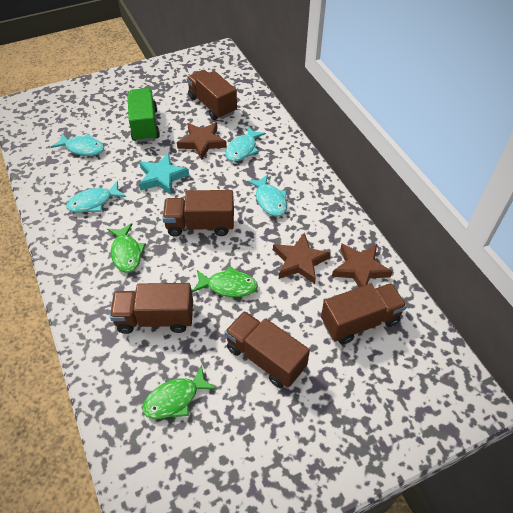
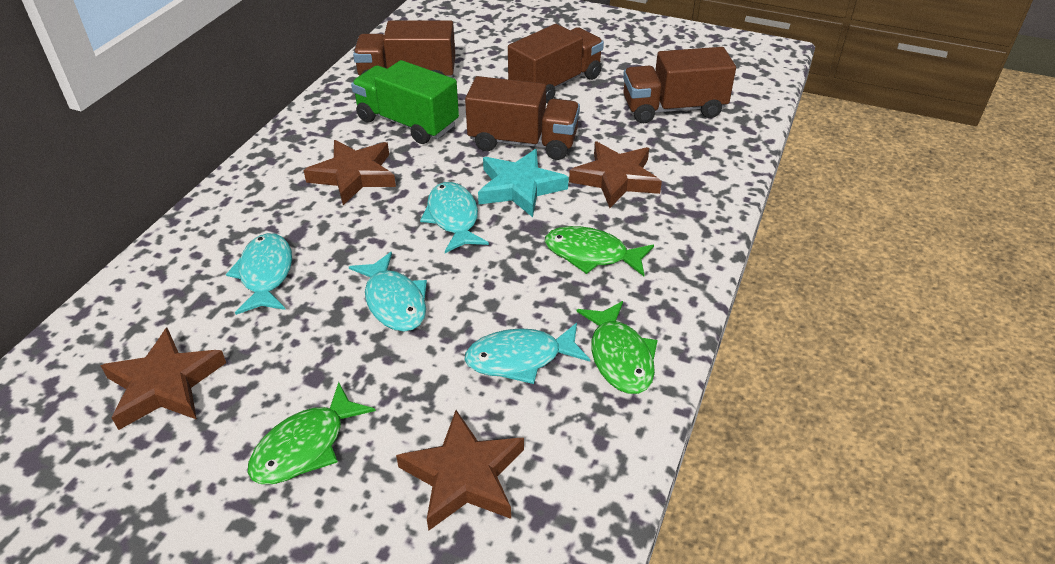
brown star: [177,122,227,160] [273,232,331,284] [332,244,393,287] = 3 -> [100,328,226,430] [303,140,396,205] [396,410,524,531] [569,141,662,208] = 4
brown truck: [110,283,193,334] [162,190,234,237] [187,70,237,120] [225,311,310,388] [321,283,407,345] = 5 -> [353,20,455,78] [465,76,580,160] [508,24,604,103] [623,47,736,123] = 4

